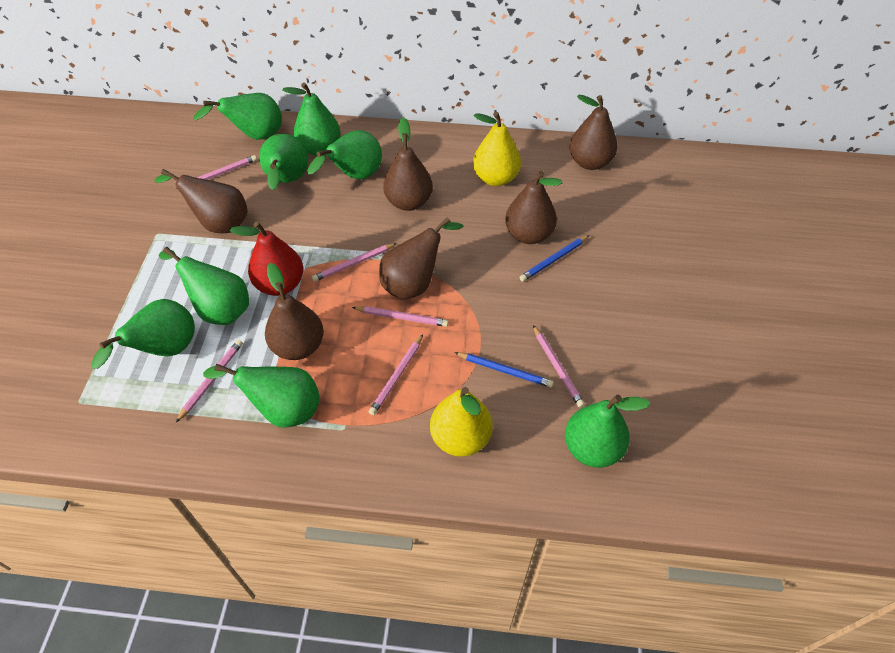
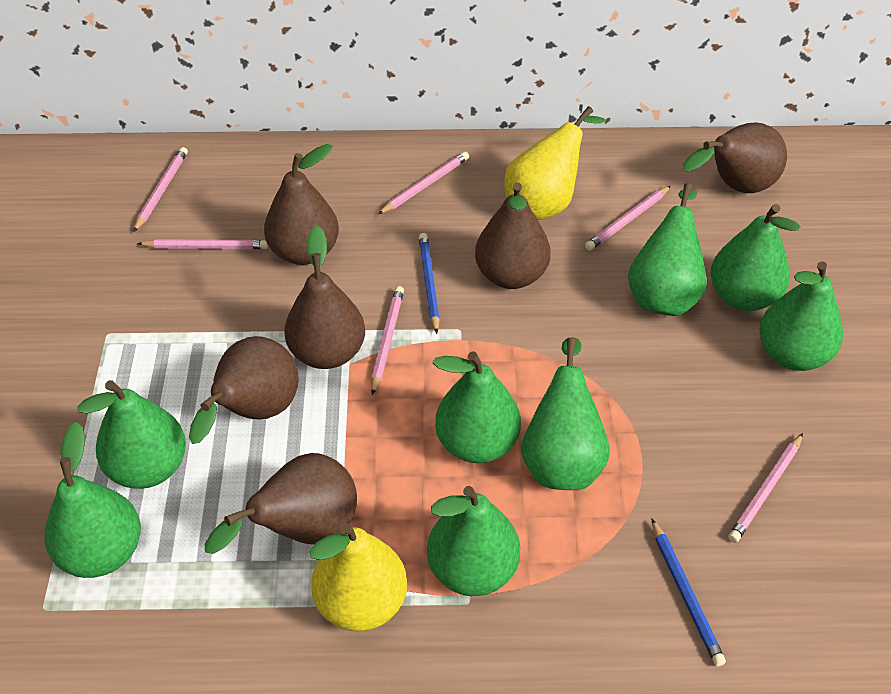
red pear: [230,222,304,296] = 1 -> none = 0

